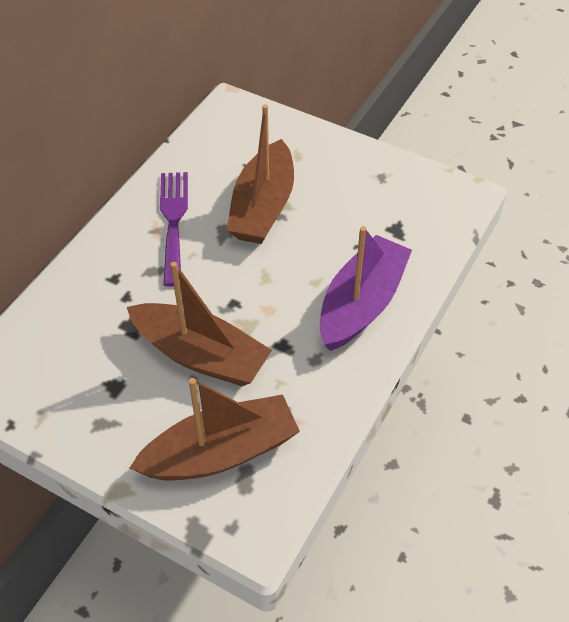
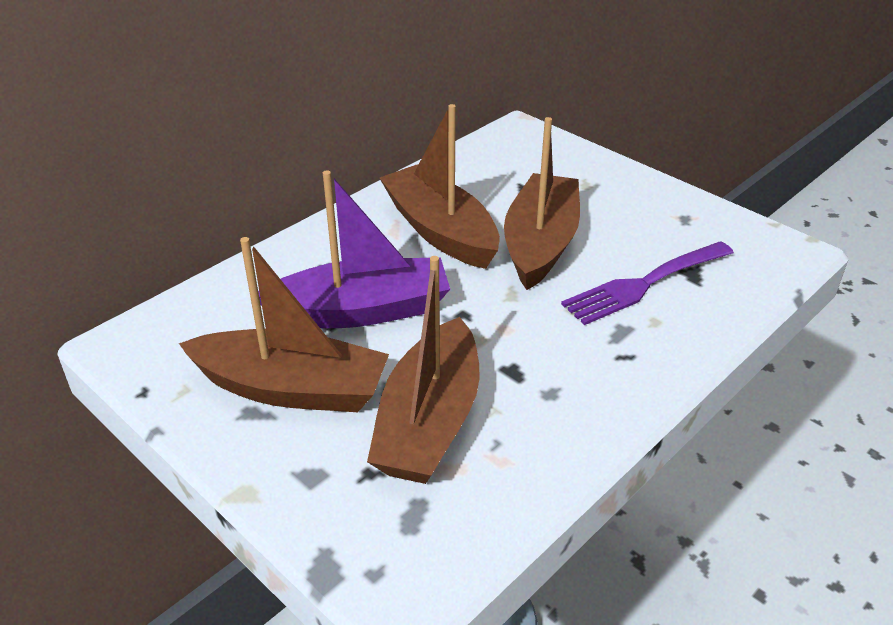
brown boat: [127,262,272,386] [130,378,300,480] [226,104,294,244] = 3 -> [179,237,389,412] [367,256,480,484] [380,104,500,269] [504,117,580,290] = 4

